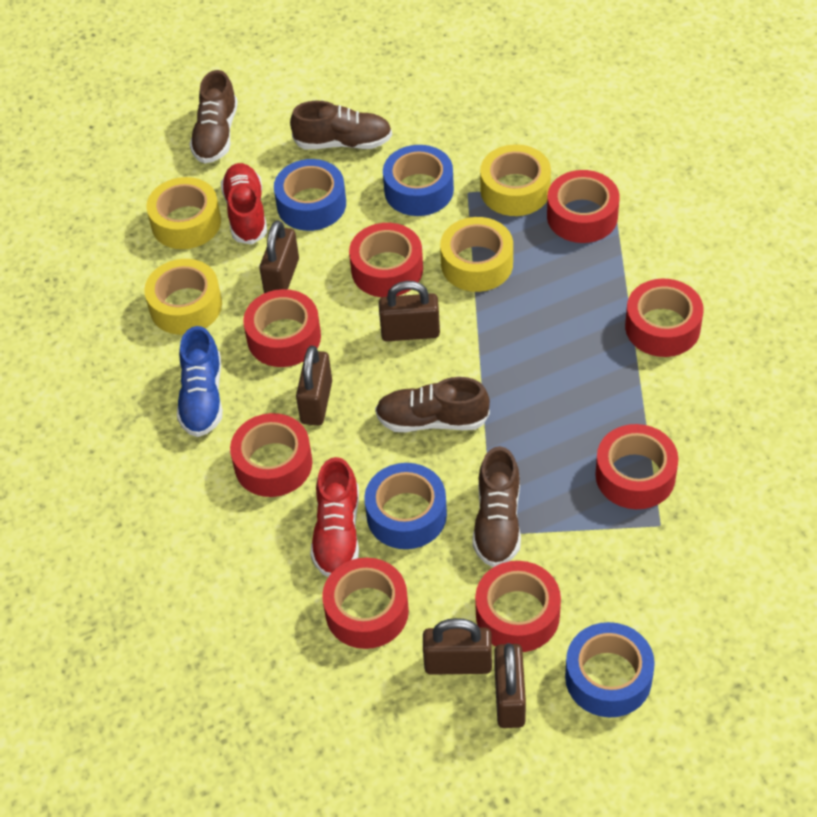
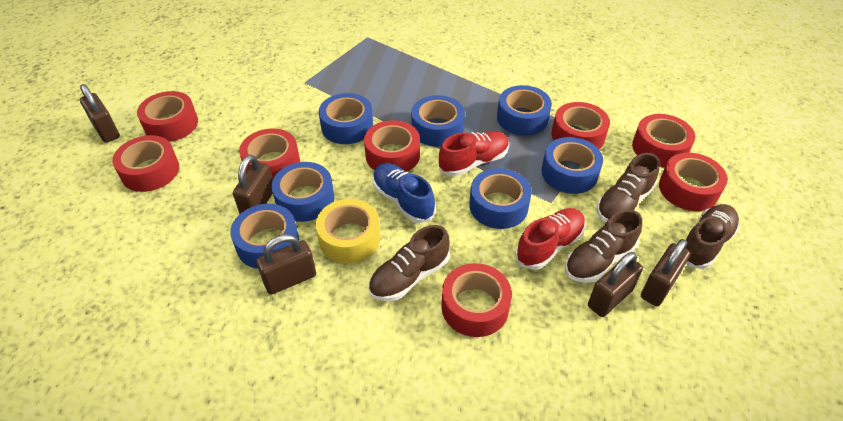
blue tape: [274,159,346,231] [364,463,447,549] [383,145,454,216] [565,622,655,718] = 4 -> [231,204,299,269] [271,162,334,222] [319,93,373,144] [411,95,465,147] [469,168,532,229] [497,85,552,136] [541,137,603,194] = 7
yellow tape: [144,259,222,335] [146,177,221,249] [440,217,513,292] [480,144,551,216] = 4 -> [316,199,381,264] = 1

